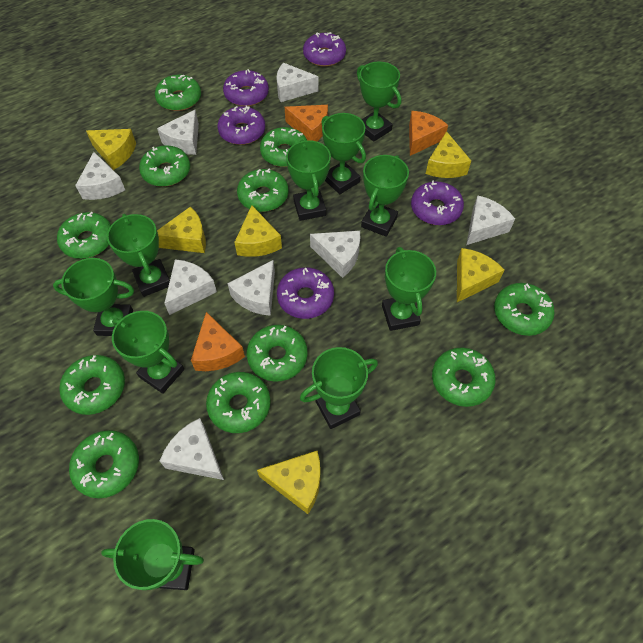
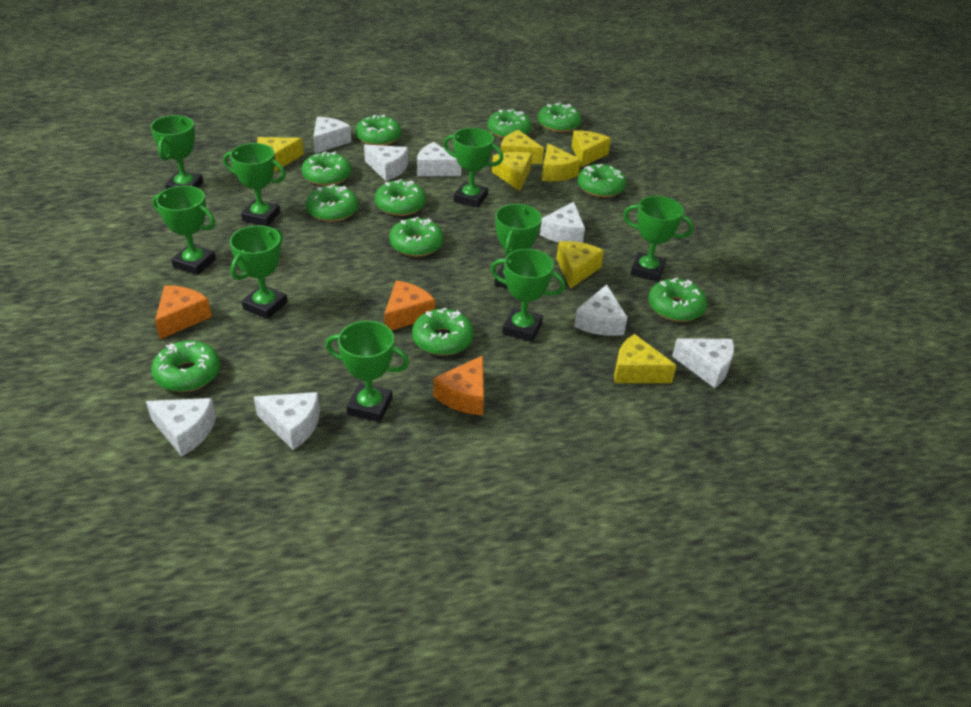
green trophy: [53,258,134,336] [101,519,204,590] [107,214,170,297] [112,311,184,394] [286,139,331,221] [300,347,378,429] [322,113,366,194] [357,61,401,142] [361,155,409,237] [382,247,436,331] = 10 -> [150,115,203,189] [153,186,216,275] [223,143,286,227] [230,226,288,319] [326,321,409,422] [443,128,503,208] [490,249,565,342] [494,204,542,289] [623,196,694,282] = 9
purple donut: [218,105,265,145] [223,69,269,107] [277,267,334,319] [303,32,346,67] [411,180,464,225] = 5 -> none = 0
yellow cheese: [86,129,136,170] [157,206,206,253] [234,205,282,257] [257,451,320,514] [426,131,471,178] [457,248,504,302] = 6 -> [257,137,304,172] [492,152,532,191] [501,130,544,164] [542,143,581,181] [556,241,604,289] [572,130,611,167] [614,334,677,383] = 7

